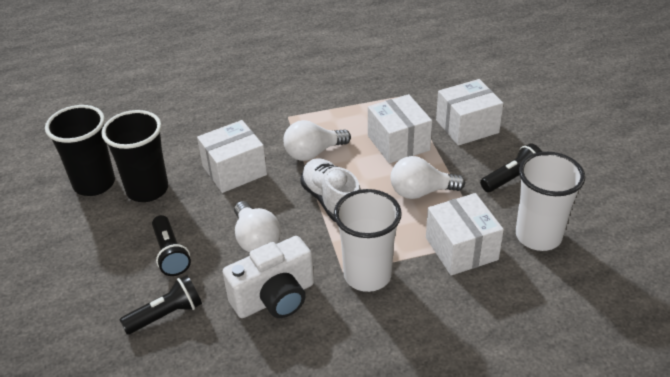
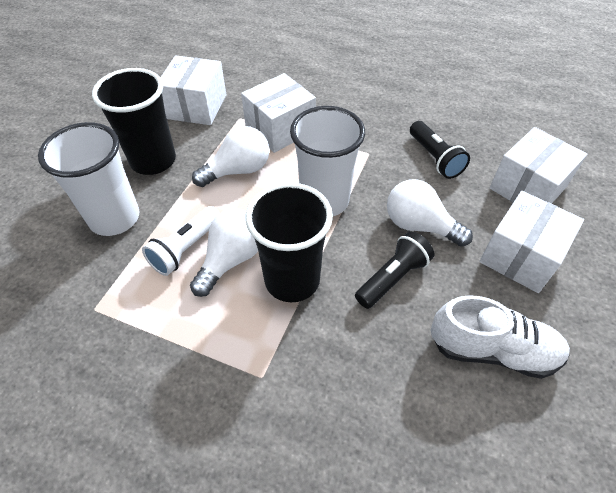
black flashlight: [119,275,202,335] [152,215,191,276] [480,143,542,192] = 3 -> [355,231,434,309] [410,121,470,179] = 2
white camera: [223,236,314,318] = 1 -> none = 0
white flashlight: none = 0 -> [142,206,220,276] = 1

